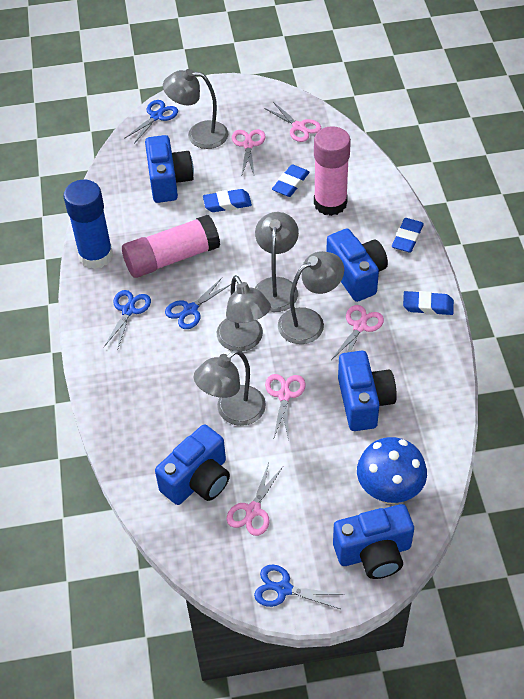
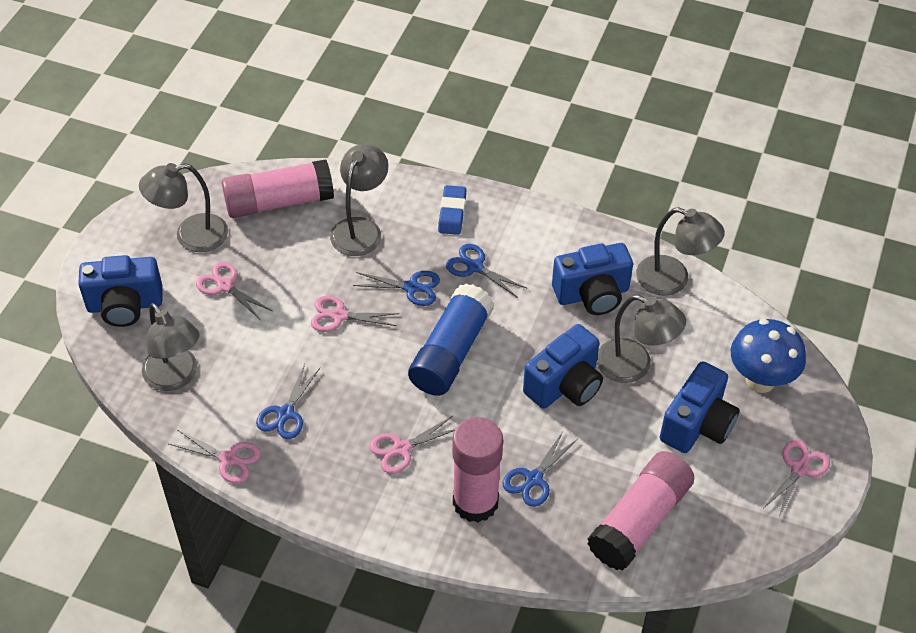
blue camera: [145,135,194,203] [155,425,230,505] [326,229,388,302] [333,504,414,579] [338,351,397,431] = 5 -> [78,255,162,327] [523,324,603,409] [552,243,633,315] [660,361,739,453] = 4
blue eraser: [203,189,252,212] [272,164,310,197] [392,218,424,253] [403,291,454,315] = 4 -> [438,185,466,235] = 1
pink glue stick: [122,215,220,278] [314,126,351,216] = 2 -> [222,159,334,218] [452,417,503,523] [587,451,694,570] = 3

